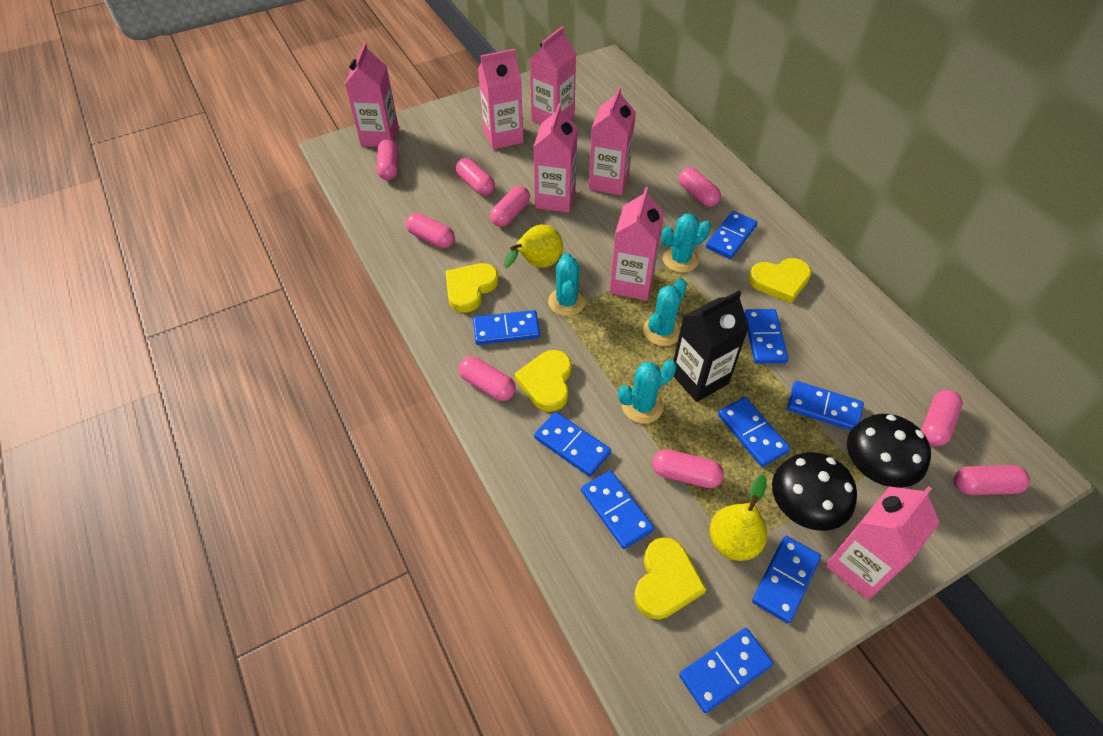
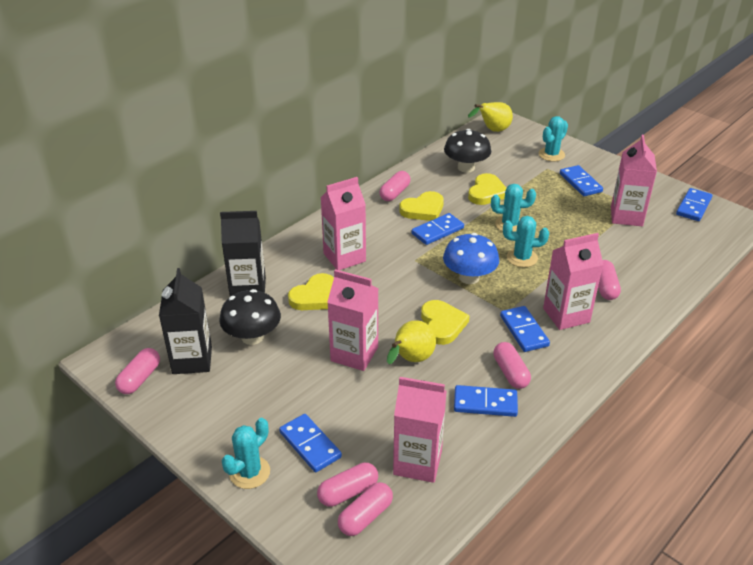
black carton: [673,290,749,402] = 1 -> [159,268,212,374] [220,211,266,296] = 2
blue domino: [473,310,540,345] [534,412,611,476] [581,470,654,549] [679,628,773,713] [706,211,758,259] [718,397,790,467] [744,309,788,364] [752,536,821,623] [787,381,864,430] = 9 -> [279,414,342,472] [412,213,464,245] [454,385,518,417] [500,306,550,352] [560,165,603,196] [676,188,713,221] = 6
blue mushroom: none = 0 -> [443,233,499,284] = 1
pink capsule: [377,139,398,180] [406,213,455,248] [456,158,495,196] [459,356,516,401] [490,186,530,227] [652,449,724,488] [679,167,721,207] [921,390,963,446] [954,465,1030,495] = 9 -> [115,348,160,394] [317,463,378,507] [338,482,393,536] [379,171,411,201] [493,342,531,389] [598,260,621,300] = 6
pink carton: [345,43,399,147] [478,49,523,150] [530,26,576,124] [533,103,578,213] [589,87,636,195] [610,187,664,300] [825,486,940,600] = 7 -> [320,177,366,270] [327,269,378,371] [393,377,447,483] [543,233,604,330] [611,135,657,226] = 5

